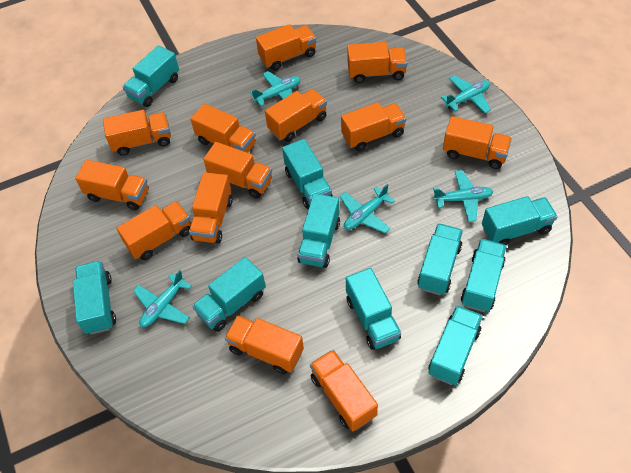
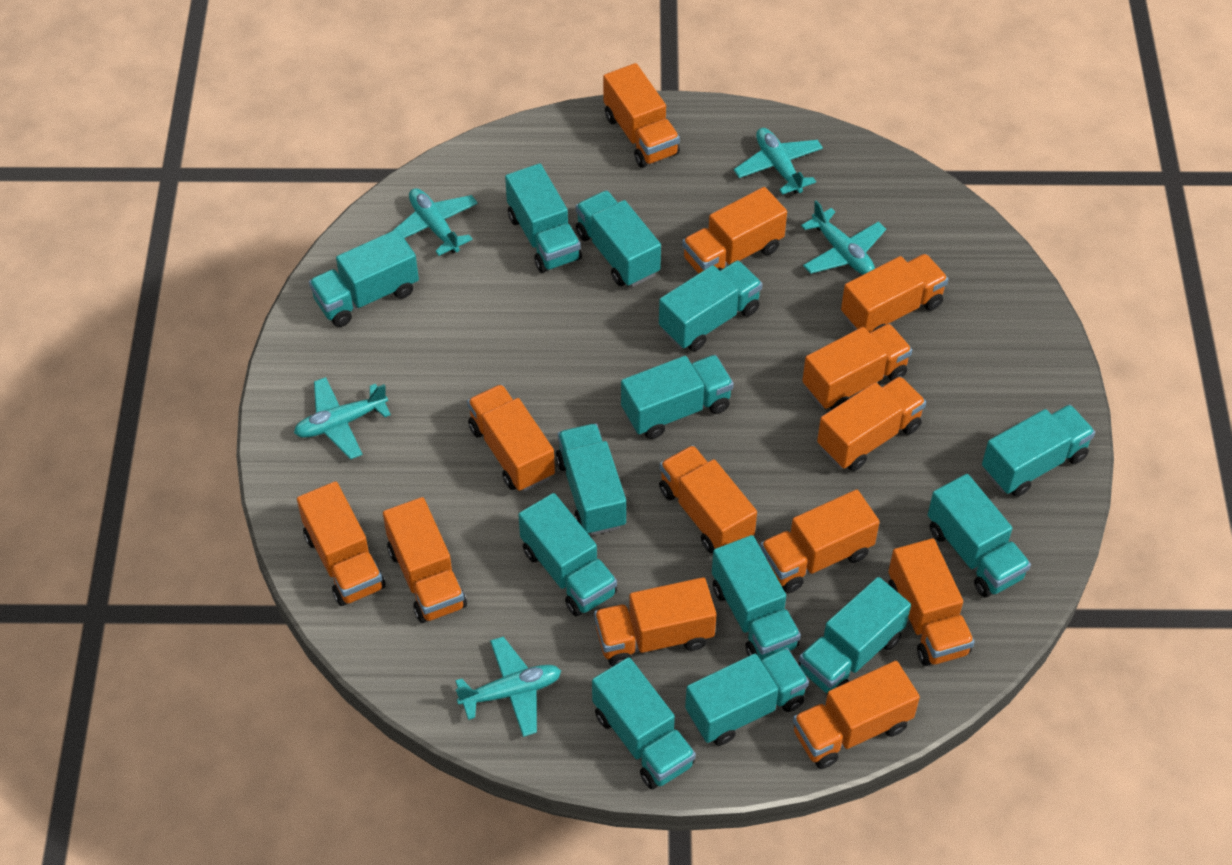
turquoise truck: [73,261,116,335] [123,45,179,107] [192,257,266,332] [282,139,333,209] [297,193,340,268] [346,268,401,350] [417,223,463,295] [428,305,483,385] [461,239,507,312] [482,196,558,245] = 10 -> [309,229,419,327] [505,163,582,273] [518,493,617,616] [556,423,627,535] [576,190,661,287] [592,657,696,789] [621,355,734,439] [659,260,762,351] [685,648,809,746] [712,535,801,660] [798,577,911,694] [928,474,1031,597] [982,405,1095,497] = 13

